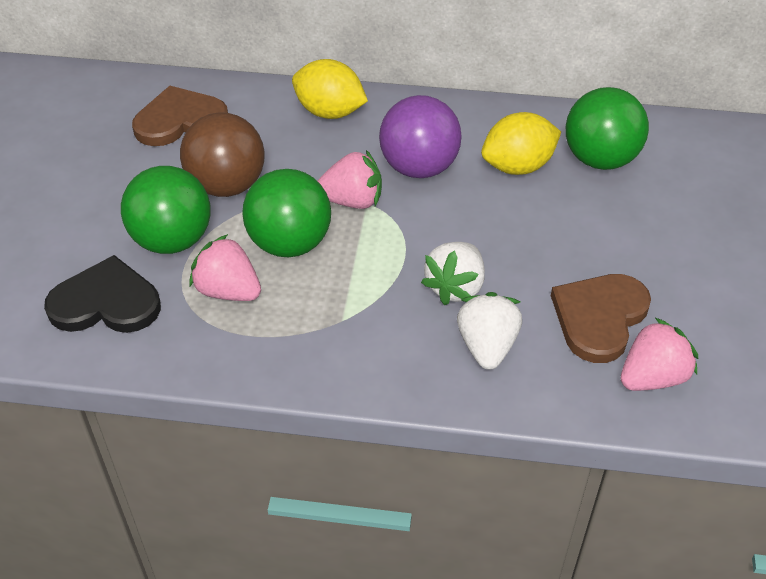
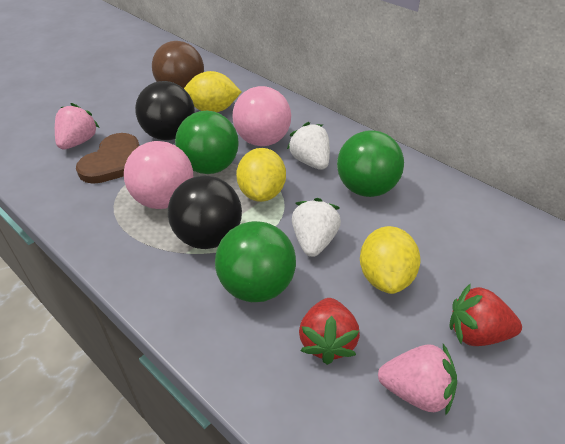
black ball: none = 0 -> [135,81,195,140] [168,176,242,249] = 2
black heart: [44,255,161,333] = 1 -> none = 0
brown heart: [132,86,228,146] [551,274,651,363] = 2 -> [76,133,139,184] = 1
pink ball: none = 0 -> [124,141,193,209] [233,86,291,146] = 2
pink strawberry: [189,234,261,301] [318,150,382,209] [621,318,698,391] = 3 -> [55,103,100,149] [378,344,457,415] = 2
purple ball: [379,95,461,178] = 1 -> none = 0
red strawberry: none = 0 -> [299,298,360,365] [449,284,522,346] = 2
yellow lemon: [292,59,368,119] [481,112,561,175] = 2 -> [184,71,241,112] [236,148,286,202] [360,226,420,294] = 3

